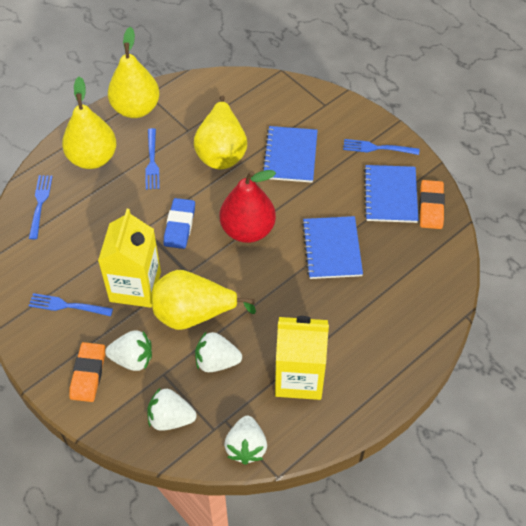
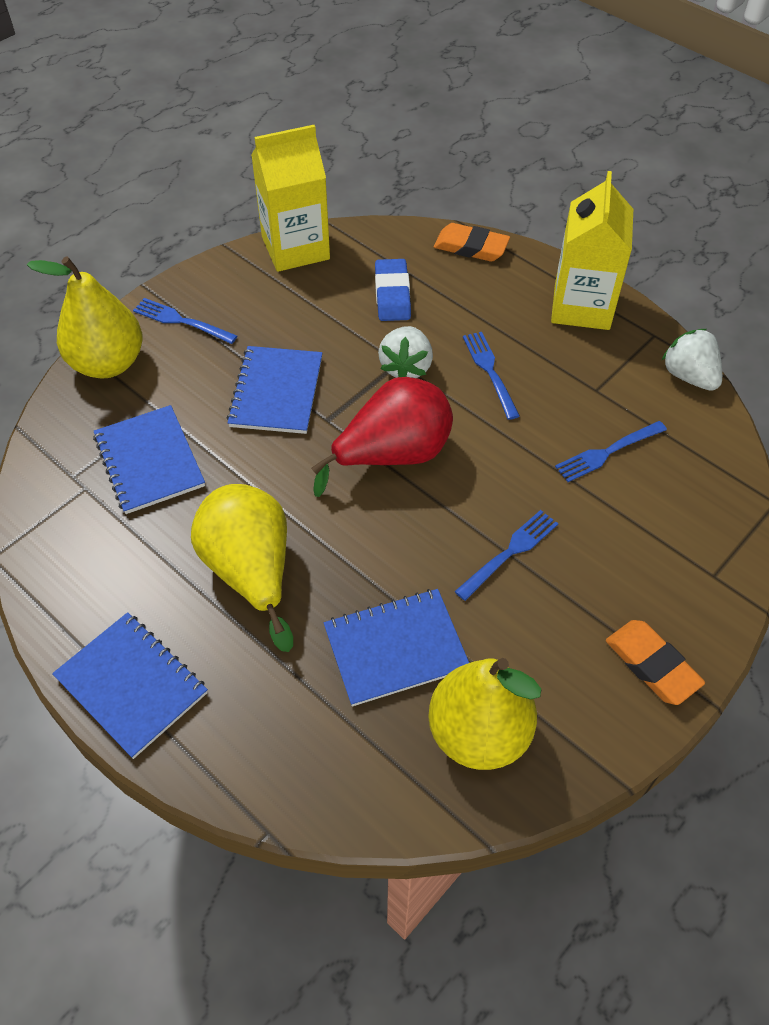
blue notebook: [262,126,318,183] [302,216,363,279] [364,165,418,223] = 3 -> [52,612,208,759] [93,405,205,514] [227,346,322,434] [324,589,469,706] = 4
white strawberry: [105,331,152,371] [148,387,197,431] [195,331,242,372] [224,416,267,465] = 4 -> [378,326,433,378] [662,329,722,391] = 2
yellow pear: [62,77,116,169] [108,27,160,118] [152,270,256,330] [194,95,247,169] = 4 -> [27,257,143,378] [191,484,293,652] [428,658,541,770] = 3

